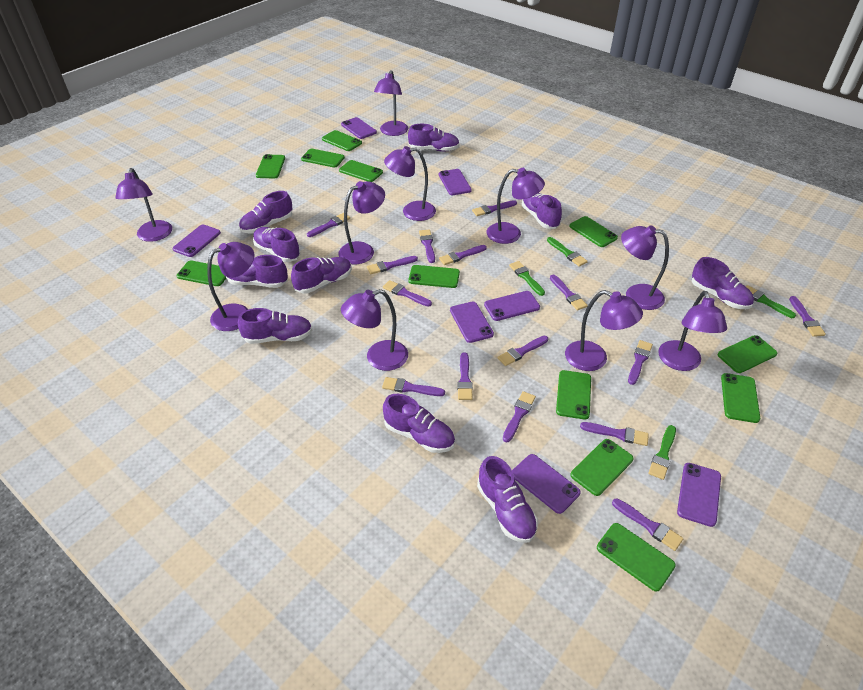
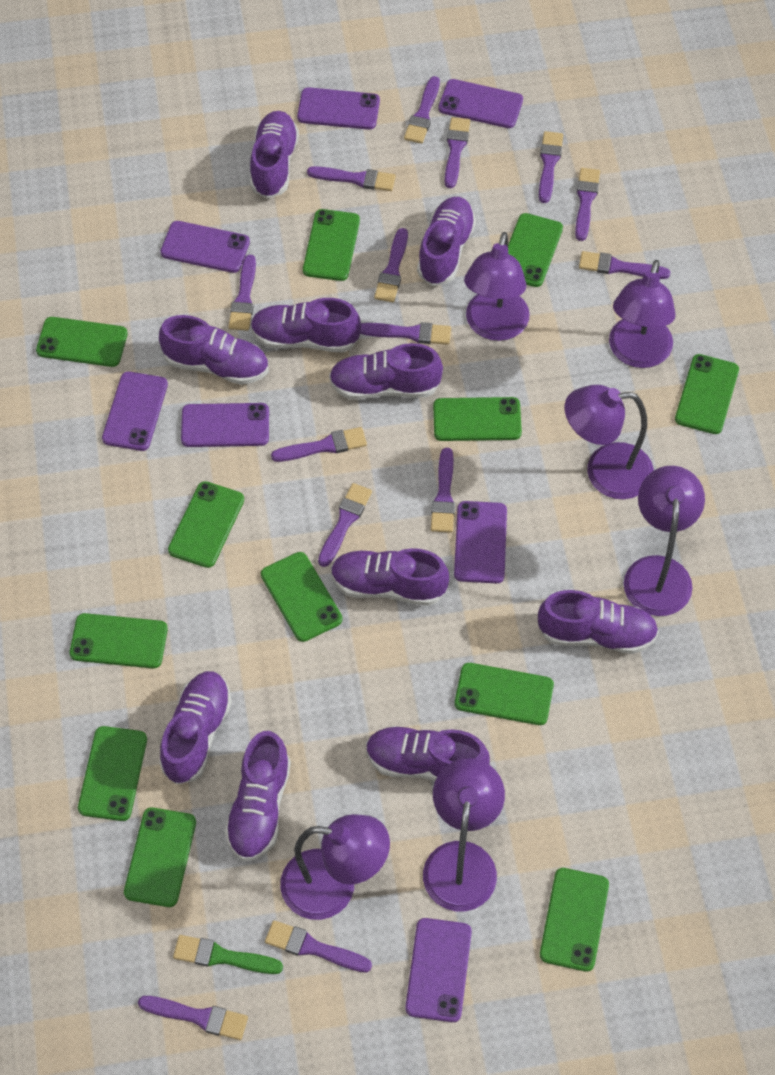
green brush: [509,261,545,296] [547,237,588,267] [648,425,676,480] [746,285,796,318] = 4 -> [173,935,283,974] = 1
purple brush: [307,213,350,237] [367,256,418,274] [382,377,445,396] [383,280,432,307] [419,229,435,263] [439,245,487,265] [457,352,473,400] [472,200,517,216] [498,336,548,366] [503,391,536,443] [550,275,588,310] [580,422,649,446] [612,498,683,551] [628,340,653,385] [789,296,826,337] = 15 -> [138,996,248,1040] [228,255,256,331] [265,920,372,973] [271,427,367,462] [307,166,396,191] [318,483,372,567] [360,322,451,345] [374,228,408,302] [404,76,440,144] [431,448,455,533] [445,117,470,188] [539,131,563,203] [575,168,600,241] [579,251,670,279] = 14
purple lamp: [115,168,172,242] [207,242,254,331] [338,181,385,264] [341,289,408,371] [374,70,408,136] [384,146,436,221] [487,168,545,244] [565,290,643,371] [621,225,669,310] [658,291,727,371] = 10 -> [280,814,390,920] [423,758,505,911] [464,232,530,341] [565,385,654,499] [609,260,676,368] [624,466,705,616] = 6

